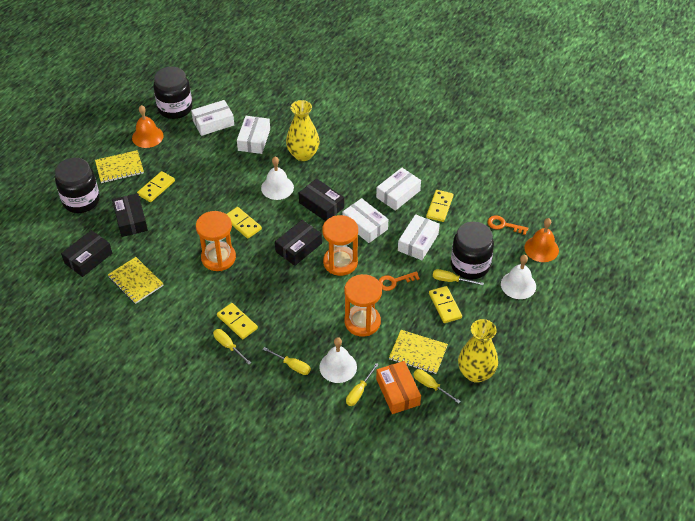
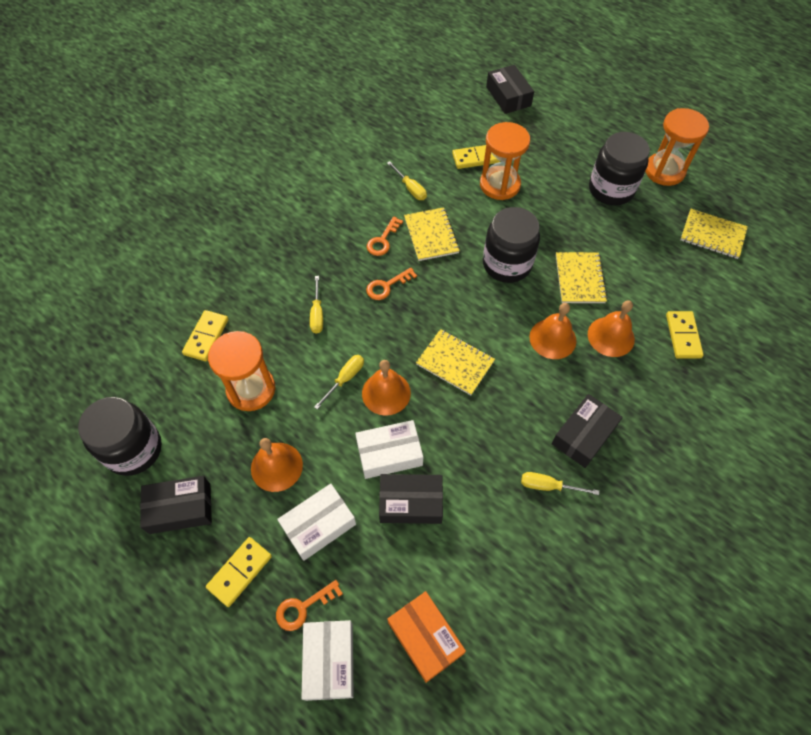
orange bell: [132,105,164,148] [524,218,559,262] = 2 -> [251,438,303,492] [362,360,411,416] [529,303,577,359] [588,300,635,357] = 4
orange key: [378,271,420,291] [488,215,528,235] = 2 -> [276,580,343,631] [366,267,417,300] [367,216,403,256] = 3
white bell: [261,156,294,200] [319,337,357,383] [501,255,536,299] = 3 -> none = 0
white box: [191,100,234,136] [237,116,270,154] [342,198,388,243] [376,168,421,211] [398,214,440,260] = 5 -> [277,484,356,561] [301,620,354,701] [355,420,423,479] = 3
yellow domino: [137,171,175,202] [217,303,258,339] [227,207,262,238] [426,190,453,222] [429,286,462,323] = 5 -> [182,310,229,361] [206,537,272,607] [452,145,500,169] [666,311,704,359] = 4
yellow notebook: [95,150,144,183] [108,257,164,304] [389,330,448,374] = 3 -> [404,207,460,261] [416,329,495,395] [556,252,607,303] [680,209,748,259] = 4
yellow screwdriver: [213,329,251,365] [263,347,311,375] [346,363,379,406] [413,369,461,404] [433,269,484,285] = 5 -> [310,276,323,334] [314,355,364,410] [387,161,427,200] [521,472,599,495] = 4
yellow vase: [286,100,320,161] [458,319,498,383] = 2 -> none = 0

